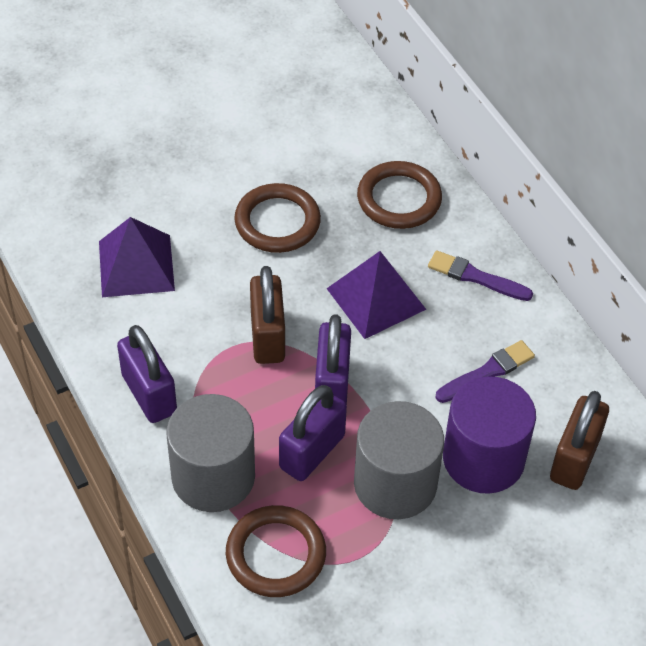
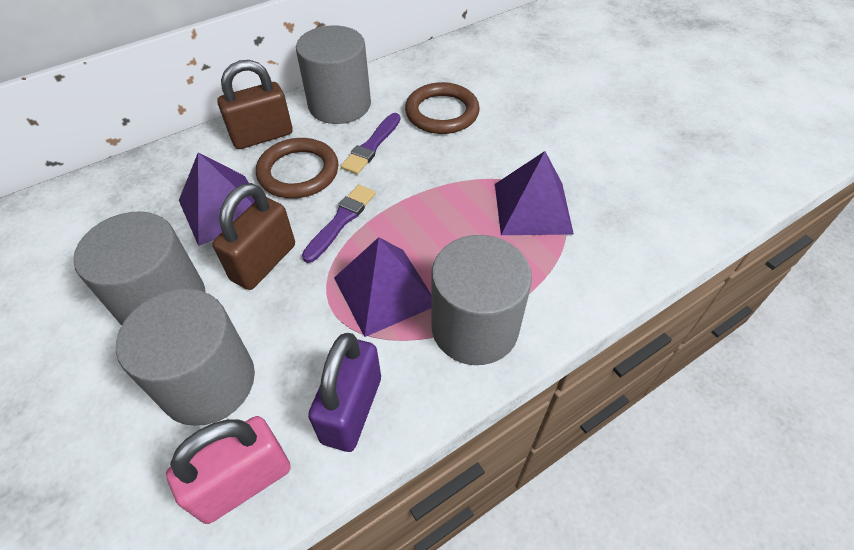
brown ring: [226,505,326,597] [234,183,321,253] [357,161,442,229] = 3 -> [256,138,338,198] [405,82,480,134] = 2
grey cylinder: [166,394,255,512] [354,401,444,519] = 2 -> [73,211,205,326] [116,288,255,426] [296,25,371,124] [431,235,532,365] = 4
pink padlock: none = 0 -> [166,416,291,524] = 1
purple cylinder: [443,376,536,494] = 1 -> none = 0
purple padlock: [117,325,177,423] [279,385,347,481] [315,314,351,406] = 3 -> [308,333,381,452] = 1
purple pyramid: [99,217,175,297] [326,251,427,339] = 2 -> [179,152,255,246] [334,237,432,337] [495,151,574,235] = 3

